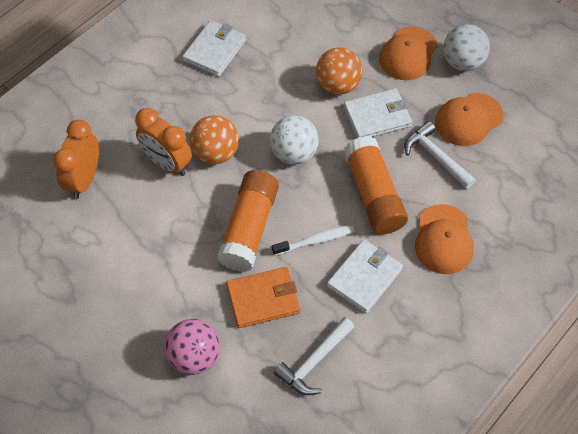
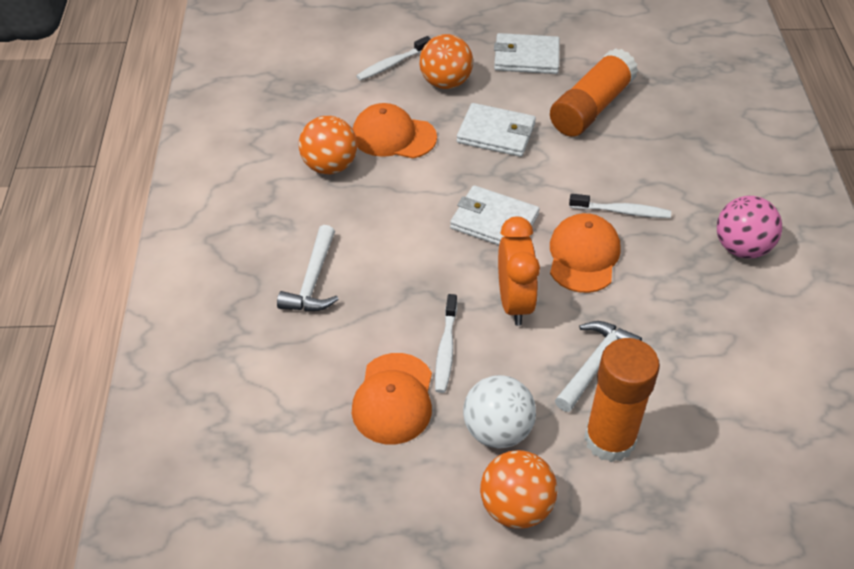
orange ball: [190,115,239,164] [316,47,363,95] = 2 -> [299,116,357,174] [419,34,473,89] [480,450,557,529] = 3
orange clock: [53,120,99,199] [135,108,192,176] = 2 -> [498,217,540,326] = 1
orange wallet: [226,267,300,328] = 1 -> none = 0
white ball: [270,115,319,164] [443,24,490,71] = 2 -> [463,375,536,449] = 1
white toothbrush: [272,225,355,256] = 1 -> [356,36,431,81] [435,294,457,393] [569,194,671,218] = 3

